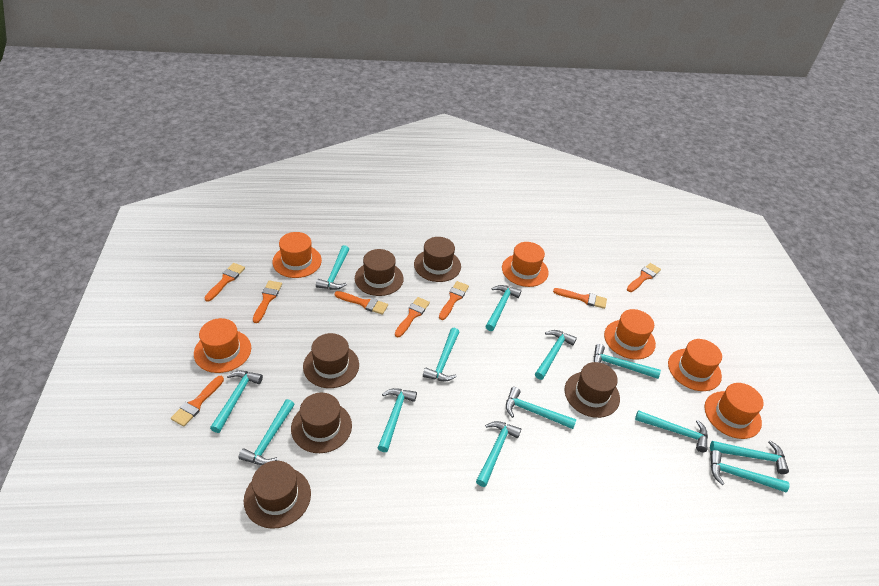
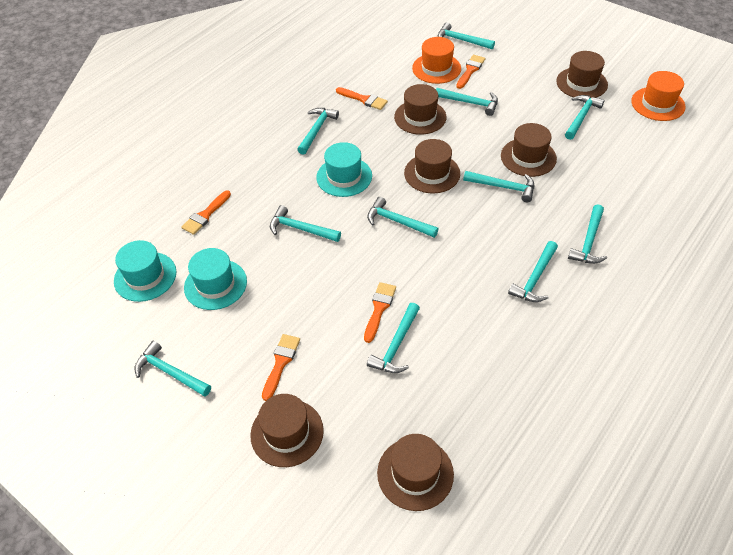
orange brush: [171,376,224,427] [204,263,245,302] [253,280,282,323] [334,291,388,315] [395,297,430,337] [439,281,469,320] [553,288,607,309] [627,263,661,292] = 8 -> [181,190,231,235] [262,334,300,401] [336,87,388,110] [364,282,396,343] [456,55,485,89] = 5
orange hat: [194,318,251,373] [272,232,322,278] [502,242,549,287] [604,309,656,360] [668,339,722,391] [705,383,764,439] = 6 -> [412,37,461,84] [631,71,686,121] = 2
turquoise hammer: [210,371,263,433] [238,399,295,465] [316,245,349,290] [378,388,417,452] [423,328,459,381] [476,421,521,487] [485,285,521,331] [506,387,576,429] [535,330,577,380] [594,344,661,379] [635,410,708,452] [710,441,789,474] [710,450,789,492] = 13 -> [134,341,211,396] [270,205,341,242] [297,108,339,155] [367,197,438,238] [367,303,420,373] [436,88,498,116] [438,22,495,50] [463,171,534,202] [508,241,558,302] [565,95,604,140] [568,205,607,264] = 11
turquoise hat: none = 0 -> [114,240,176,302] [184,248,247,310] [316,142,372,197] = 3

